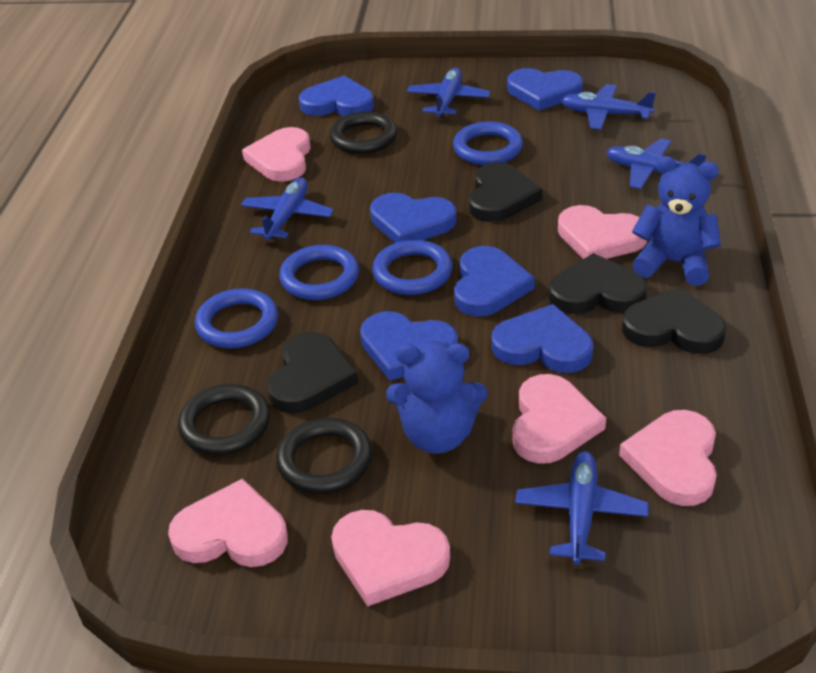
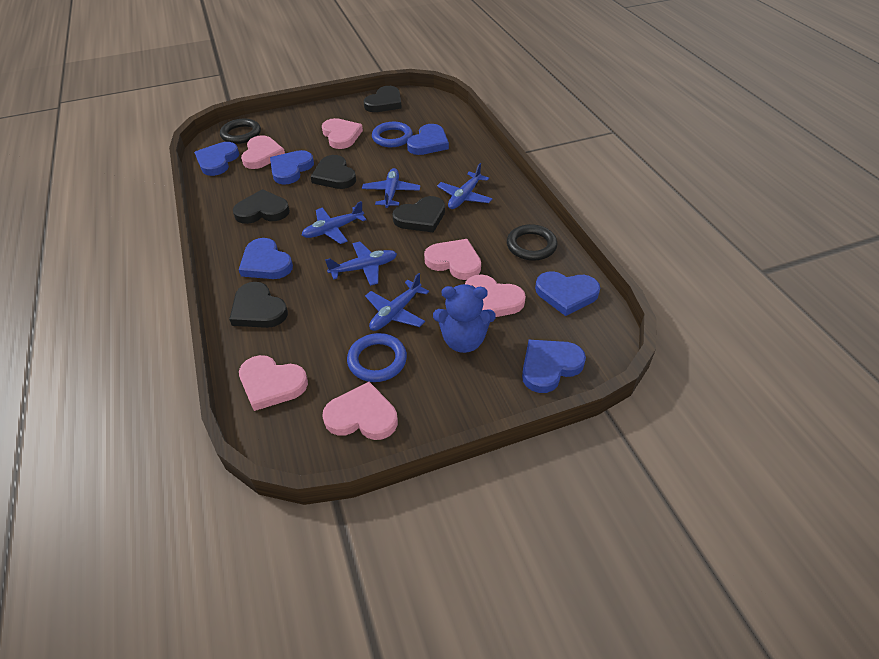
black heart: [267,332,358,413] [469,162,542,222] [549,253,647,314] [622,287,727,354] = 4 -> [229,282,288,328] [233,189,290,224] [311,155,356,189] [364,86,402,112] [392,196,445,232] = 5
black ring: [178,384,271,455] [276,418,372,494] [330,112,398,154] = 3 -> [220,119,261,144] [507,224,557,261] = 2
blue ring: [195,288,278,348] [279,245,359,300] [372,240,452,295] [453,121,523,165] = 4 -> [347,333,407,382] [372,122,413,147] = 2
blue teddy bear: [386,341,488,454] [632,156,721,286] = 2 -> [433,284,496,353] = 1

